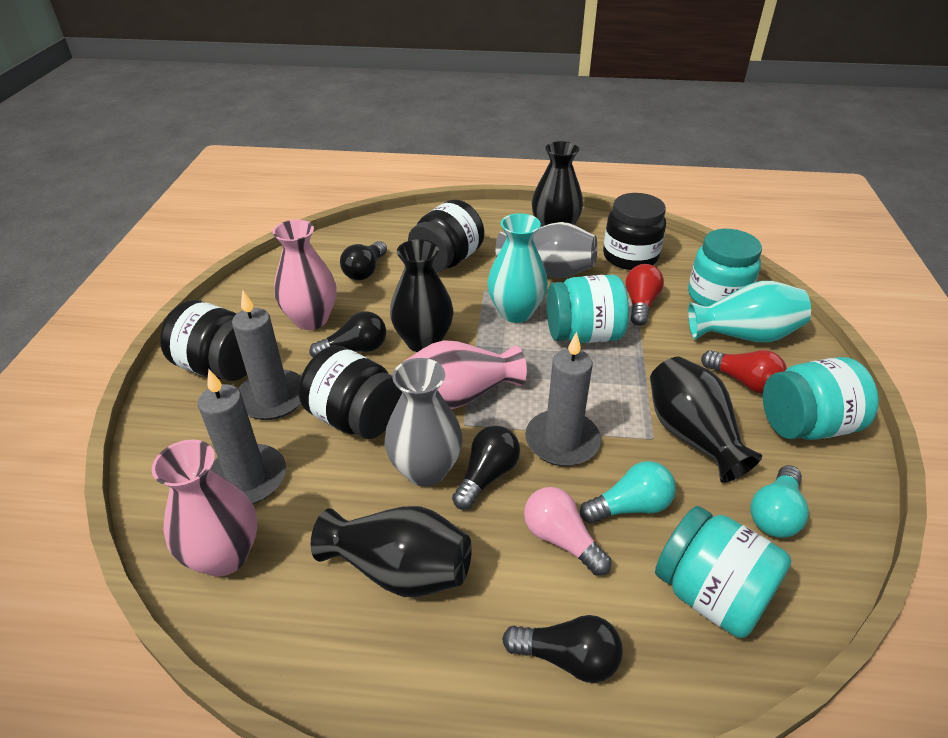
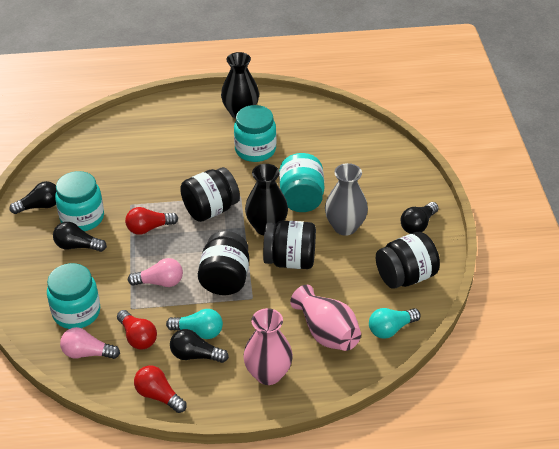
black vase: [311,506,472,597] [390,239,454,352] [532,141,583,227] [650,357,762,483] = 4 -> [221,52,259,119] [245,164,288,235] = 2
grey candle: [198,369,286,504] [232,291,302,420] [525,332,601,466] = 3 -> none = 0
grey vase: [385,358,463,487] [496,222,597,278] = 2 -> [325,163,368,236] = 1
pink light bulb: [524,487,612,576] = 1 -> [60,327,120,359] [128,258,183,287] = 2
pink vase: [152,440,257,577] [273,220,336,330] [403,340,527,409] = 3 -> [243,308,293,385] [290,285,361,351] = 2
red light bulb: [625,264,664,326] [701,350,787,394] = 2 -> [117,310,157,350] [125,207,178,235] [134,366,187,413] = 3
turquoise vase: [487,213,548,323] [688,281,811,343] = 2 -> none = 0

